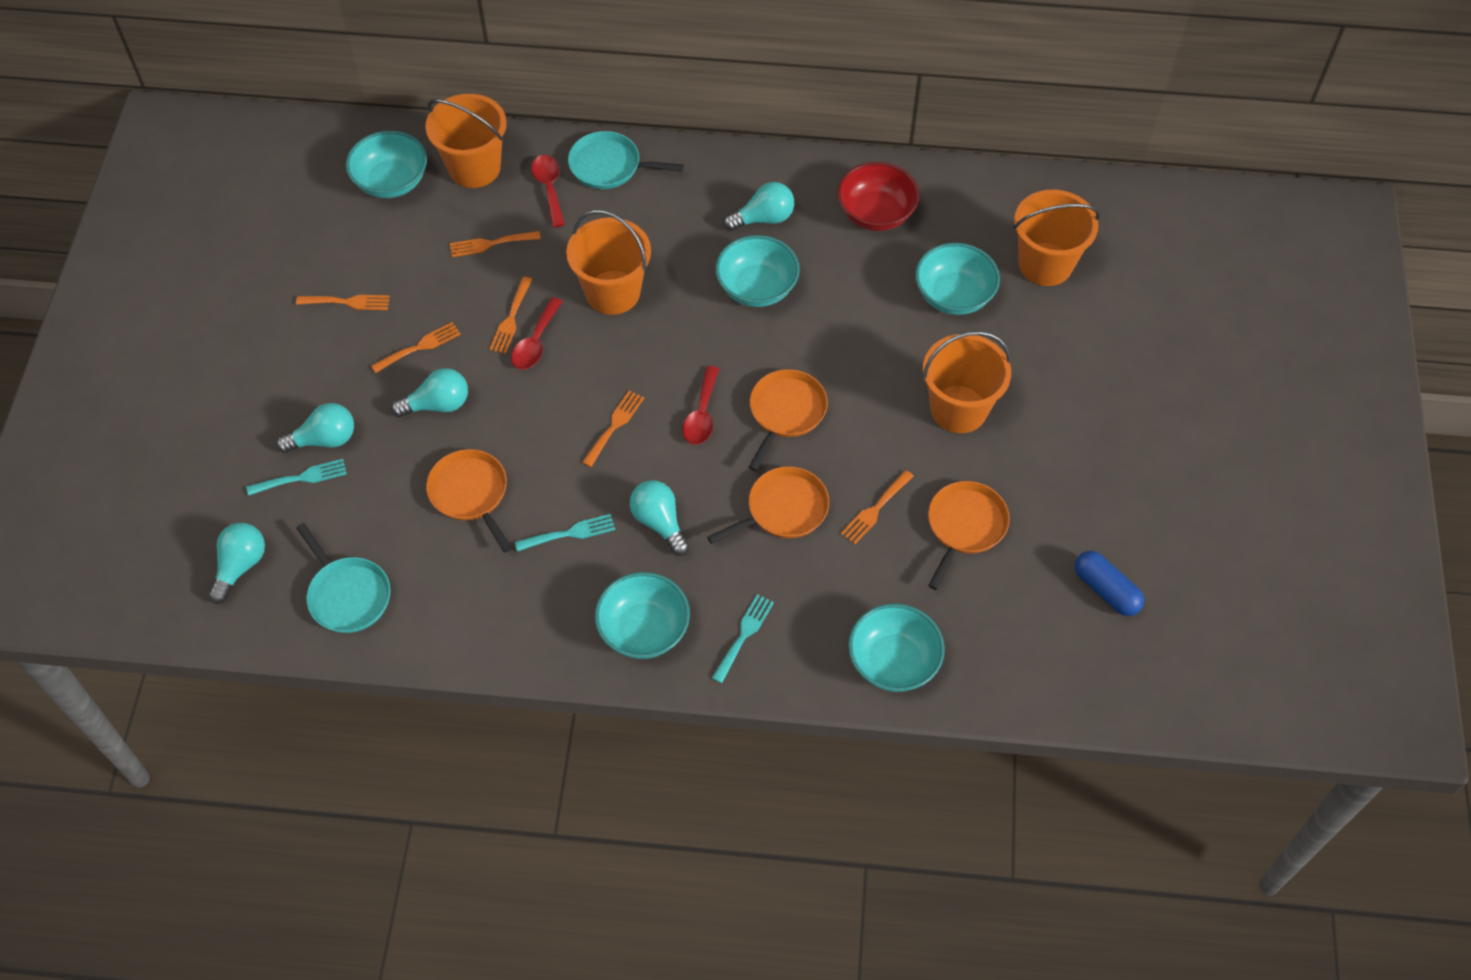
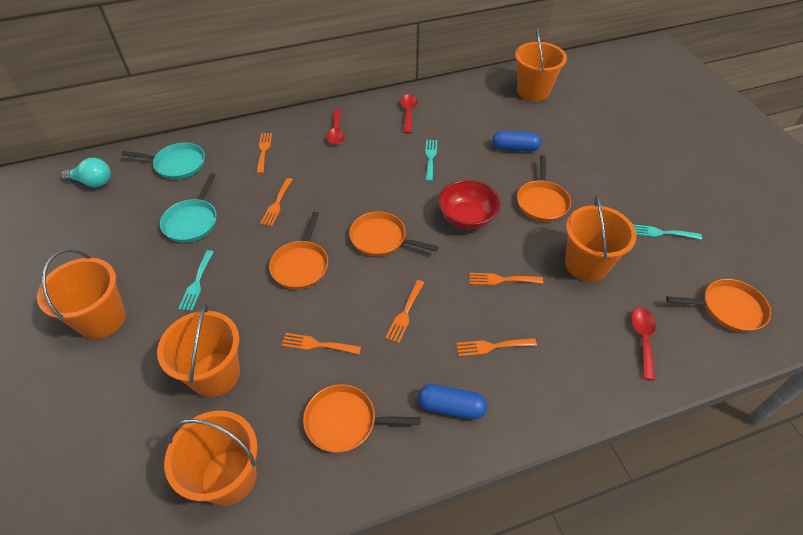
blue capsule: [1075,551,1144,616] = 1 -> [418,384,487,420] [492,131,541,152] = 2
orange bucket: [425,94,507,188] [566,210,651,315] [922,331,1011,433] [1013,190,1100,286] = 4 -> [37,249,126,339] [157,303,240,397] [164,411,258,506] [515,27,567,101] [565,195,637,282] = 5
orange pan: [426,449,512,553] [707,466,829,544] [748,369,828,471] [928,481,1010,590] = 4 -> [269,212,328,289] [303,384,421,453] [349,211,439,256] [517,155,571,222] [666,279,771,332] = 5
turquoise bowl: [346,131,427,198] [595,572,690,659] [715,235,800,307] [848,603,945,692] [915,243,1000,315] = 5 -> none = 0
turquoise light bulb: [208,523,265,604] [276,403,354,453] [391,368,468,417] [630,480,689,556] [723,182,794,231] = 5 -> [61,158,111,187] = 1

